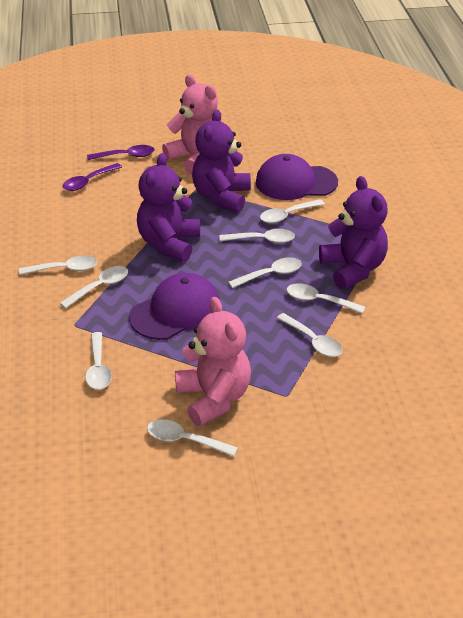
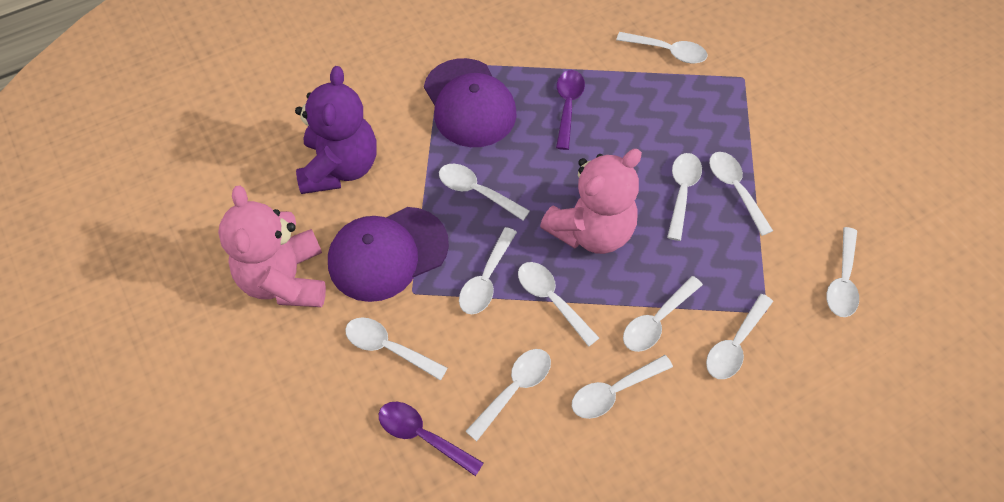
purple teddy bear: [137,153,200,262] [192,110,251,212] [319,176,388,289] = 3 -> [295,66,376,194] = 1
white spoon: [19,256,98,275] [60,266,128,309] [85,332,112,390] [147,419,238,457] [219,229,295,243] [228,257,302,288] [260,199,325,223] [277,313,343,357] [287,283,365,314] = 9 -> [345,317,448,381] [439,164,530,221] [459,227,517,314] [465,349,551,441] [518,262,599,347] [572,355,673,419] [616,32,707,63] [623,276,703,352] [667,153,702,241] [706,294,773,379] [709,152,773,236] [826,227,859,317] = 12

